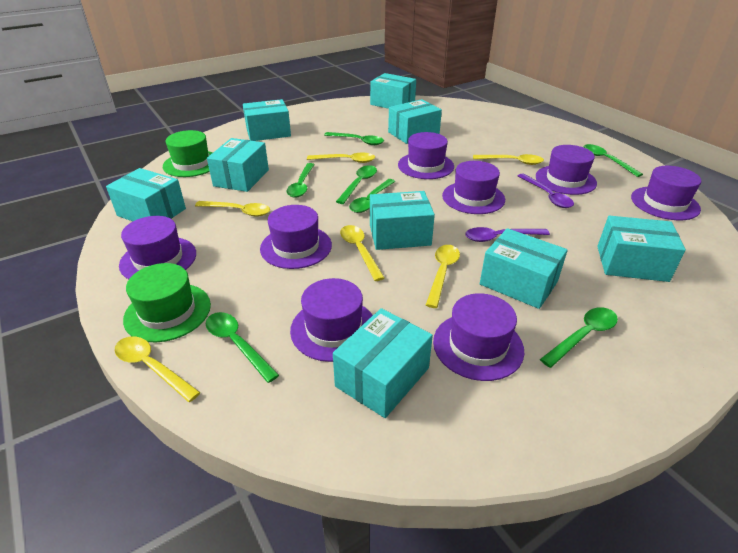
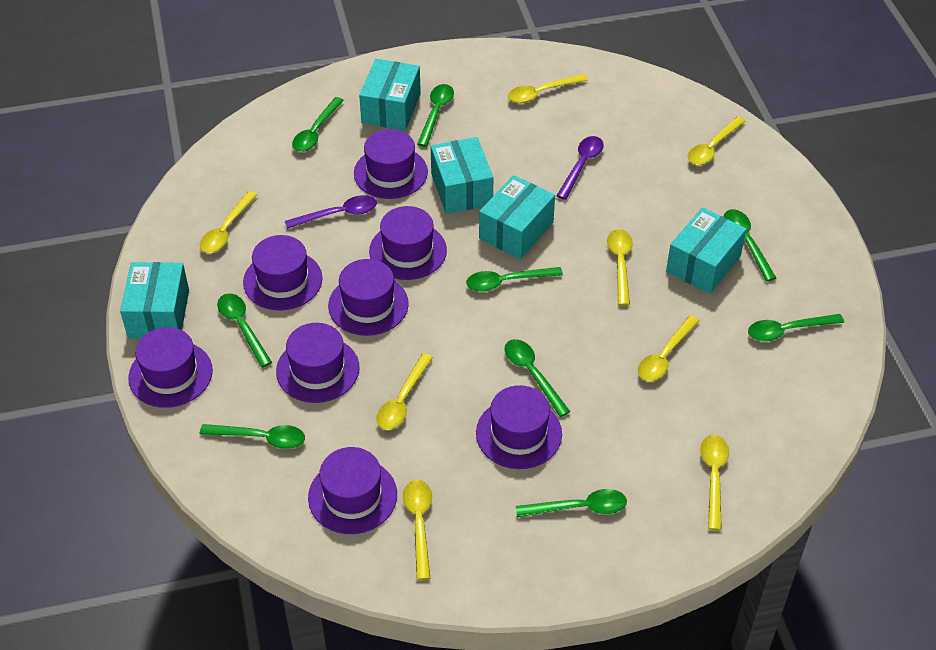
green hat: [123,263,211,342] [163,130,213,177] = 2 -> none = 0
green spoon: [206,312,279,383] [287,163,315,198] [324,132,384,145] [336,165,377,204] [349,179,395,213] [540,307,618,368] [584,144,643,177] = 7 -> [200,424,305,449] [217,293,272,368] [292,97,344,152] [417,84,454,147] [466,267,563,292] [505,339,570,417] [516,489,627,517] [724,209,776,281] [748,314,844,341] = 9
turquoise box: [106,168,186,221] [207,138,269,192] [243,99,291,141] [333,308,433,418] [370,73,416,109] [370,191,435,250] [388,99,442,144] [480,228,568,309] [597,216,686,282] = 9 -> [120,262,189,339] [359,59,421,131] [431,137,494,214] [479,175,555,259] [666,207,747,294] = 5
yellow spoon: [115,336,201,402] [195,201,270,217] [307,153,375,163] [340,225,385,281] [426,245,460,308] [473,154,544,165] = 6 -> [200,191,257,253] [376,353,433,430] [403,480,432,580] [508,74,588,103] [607,229,633,306] [638,315,700,381] [688,116,746,165] [700,435,729,530] = 8

